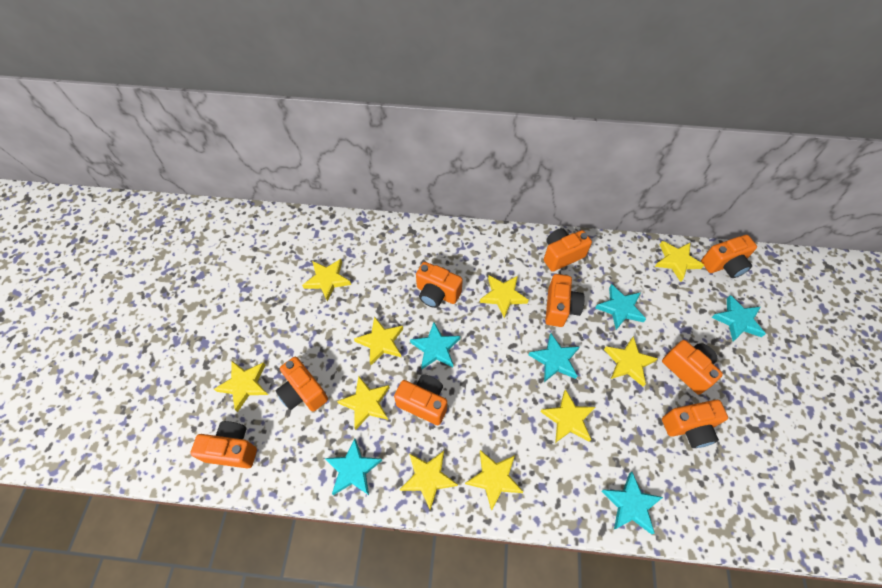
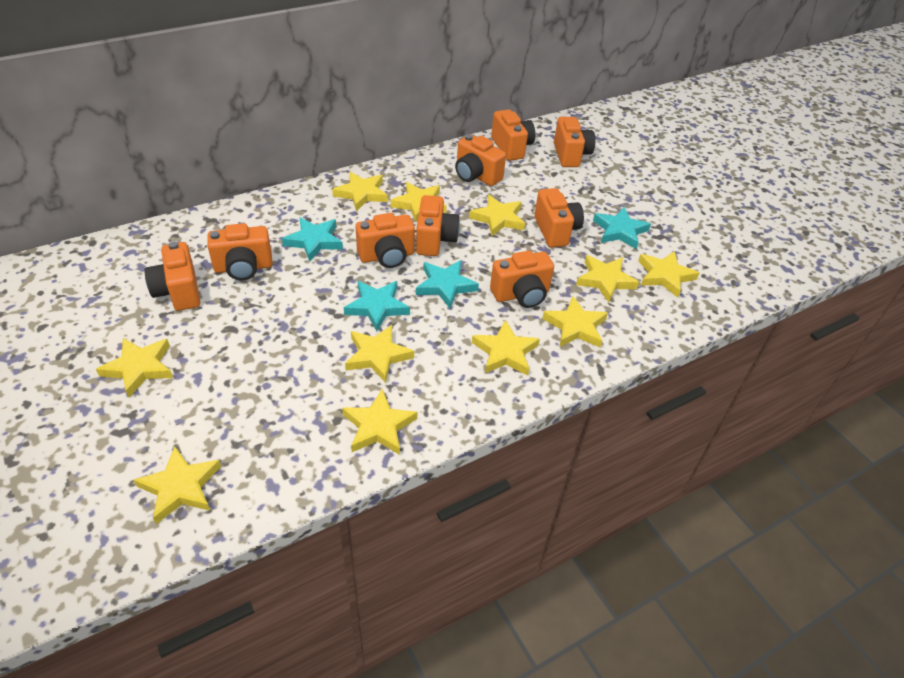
turquoise star: [325,438,382,495] [410,322,460,370] [529,333,579,382] [595,284,646,330] [602,472,663,534] [711,295,766,341] = 6 -> [282,217,343,262] [344,281,410,331] [416,260,479,309] [593,207,651,249] = 4
yellow star: [214,361,268,412] [302,259,351,302] [337,376,390,430] [354,316,403,365] [400,451,458,510] [465,450,523,511] [480,275,529,318] [540,389,595,443] [604,336,658,387] [655,241,704,282] = 10 -> [96,338,173,397] [134,446,221,524] [332,172,388,211] [342,389,417,455] [345,325,414,383] [391,182,447,222] [469,195,525,236] [472,320,540,375] [542,296,608,347] [576,255,639,302] [638,251,699,298] = 11

